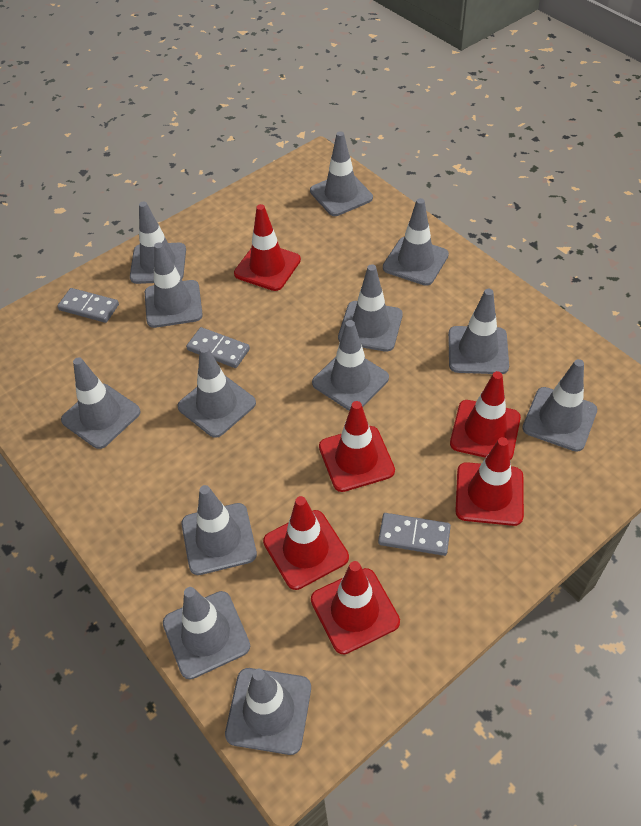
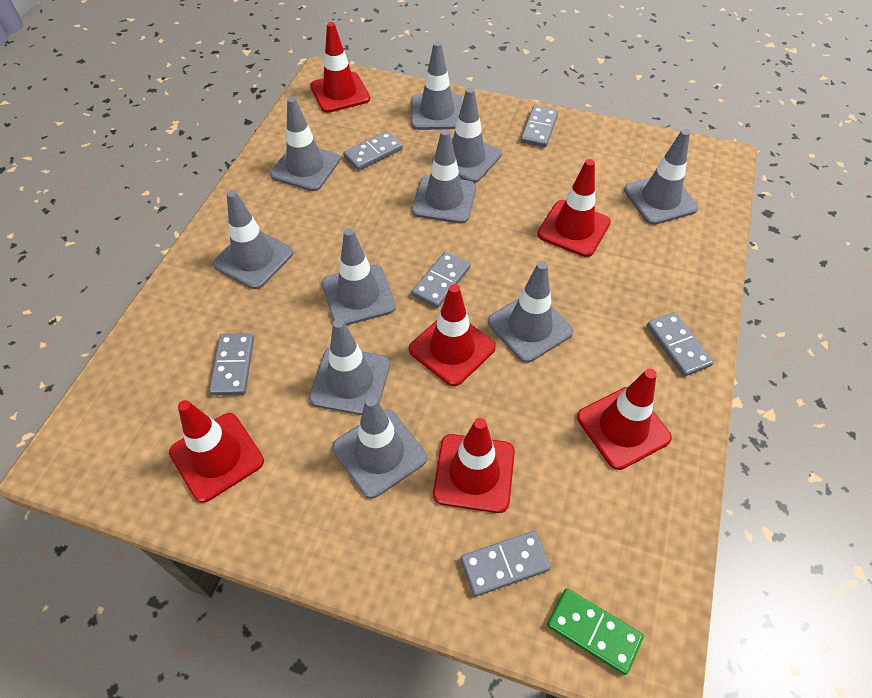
green domino: none = 0 -> [547,588,644,675] = 1
grey domino: [57,288,119,323] [186,327,250,368] [378,513,451,556] = 3 -> [209,333,254,395] [343,131,403,171] [412,251,471,308] [461,531,551,596] [521,106,558,147] [647,312,713,377] = 6
grey traffic cone: [61,357,141,449] [130,201,186,284] [145,243,203,328] [163,587,250,680] [177,346,256,438] [181,485,257,575] [225,668,311,755] [310,131,373,216] [312,320,389,411] [338,264,403,352] [383,198,449,286] [448,289,509,374] [522,359,597,452] = 13 -> [213,190,293,289] [270,97,340,191] [309,319,390,415] [322,228,396,326] [332,396,427,498] [411,41,463,130] [412,129,476,224] [432,87,502,183] [488,261,573,363] [624,129,698,225] = 10

